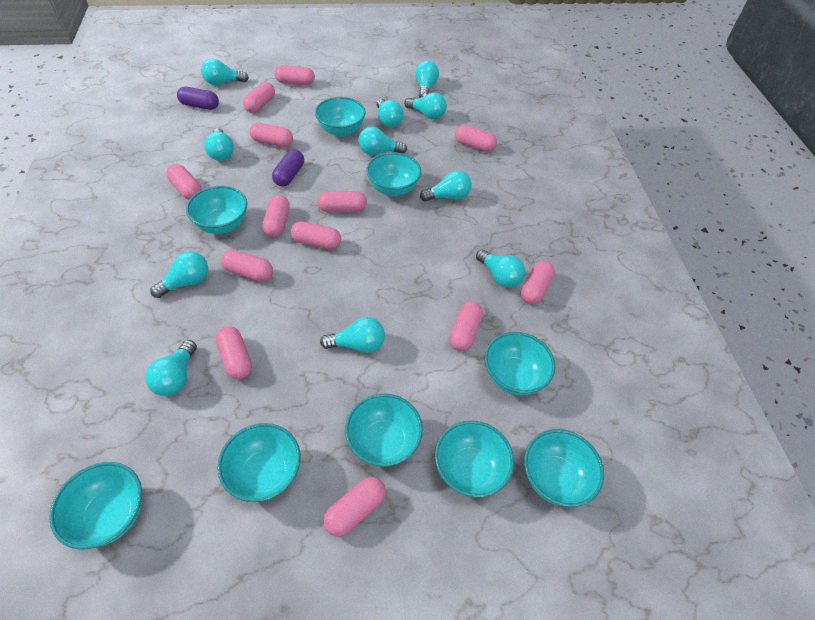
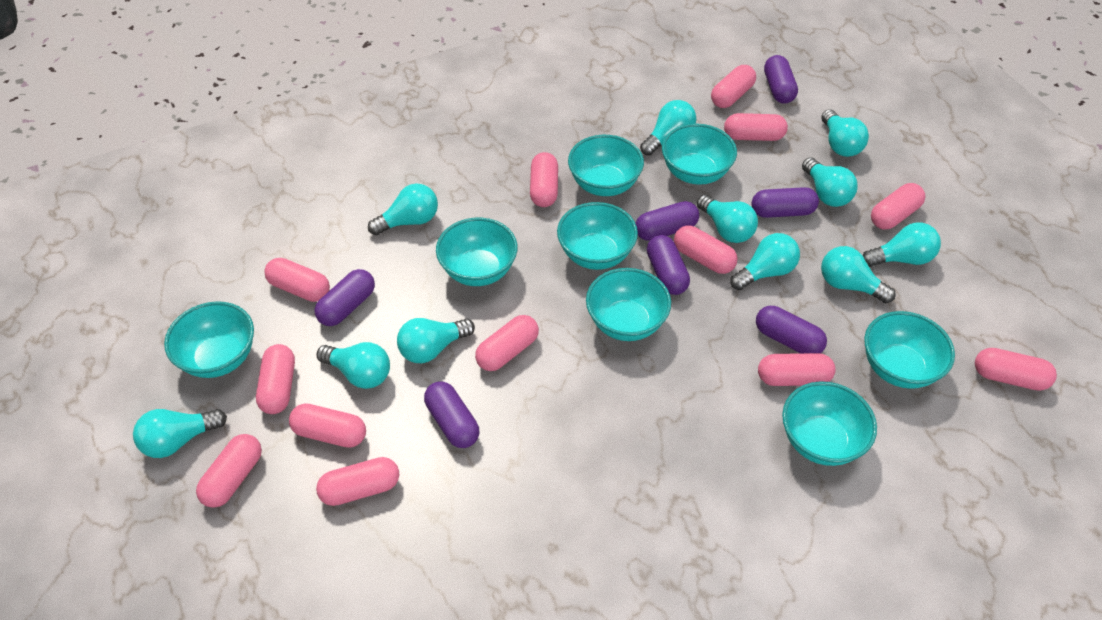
purple capsule: [177,87,219,110] [272,150,304,186] = 2 -> [315,269,375,326] [424,382,479,448] [635,201,699,241] [647,235,690,295] [751,187,819,218] [756,306,827,353] [764,55,798,104] = 7
turquoise bowl: [49,462,142,550] [186,186,247,234] [217,423,301,502] [315,97,365,137] [345,393,423,467] [366,152,421,196] [435,420,514,498] [485,332,555,396] [524,429,604,507] = 9 -> [164,301,254,378] [436,218,518,286] [557,202,638,270] [568,135,644,196] [586,268,671,341] [662,124,737,185] [782,381,877,466] [864,311,955,389] = 8

